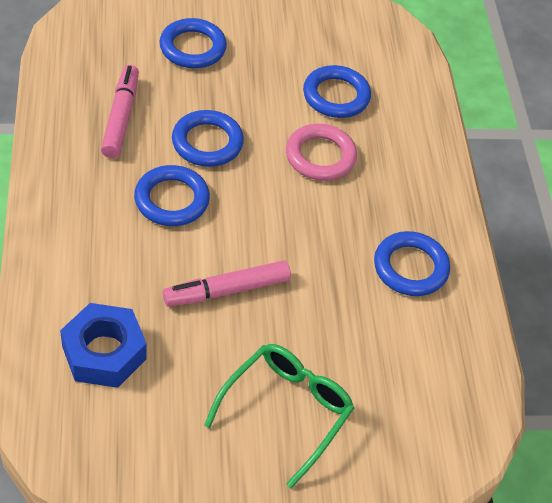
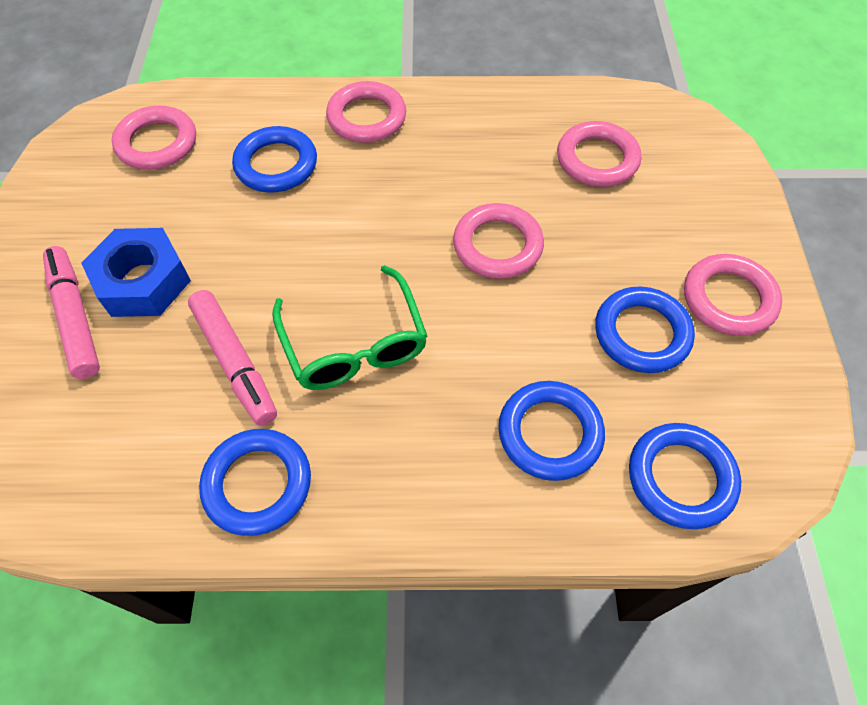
pink ring: [286,124,357,181] = 1 -> [112,105,196,170] [326,81,406,143] [453,203,544,279] [557,121,641,187] [684,254,782,336] = 5

